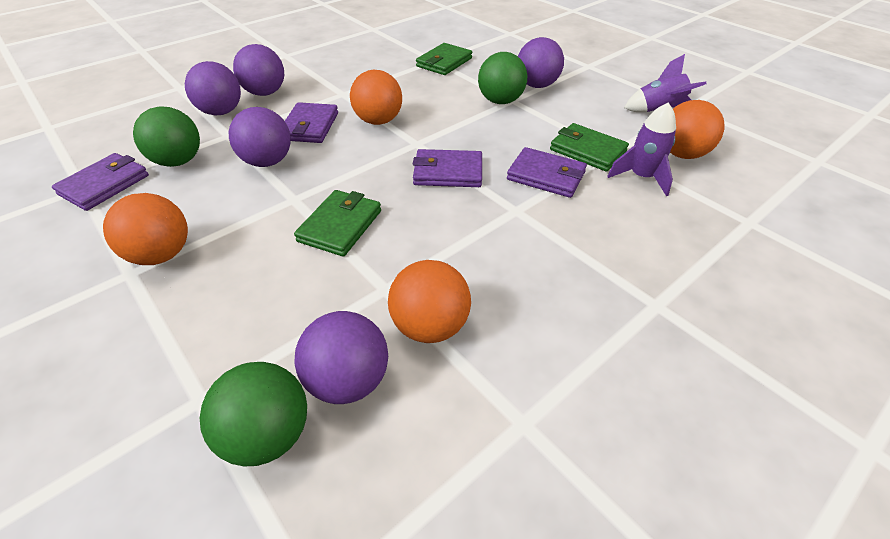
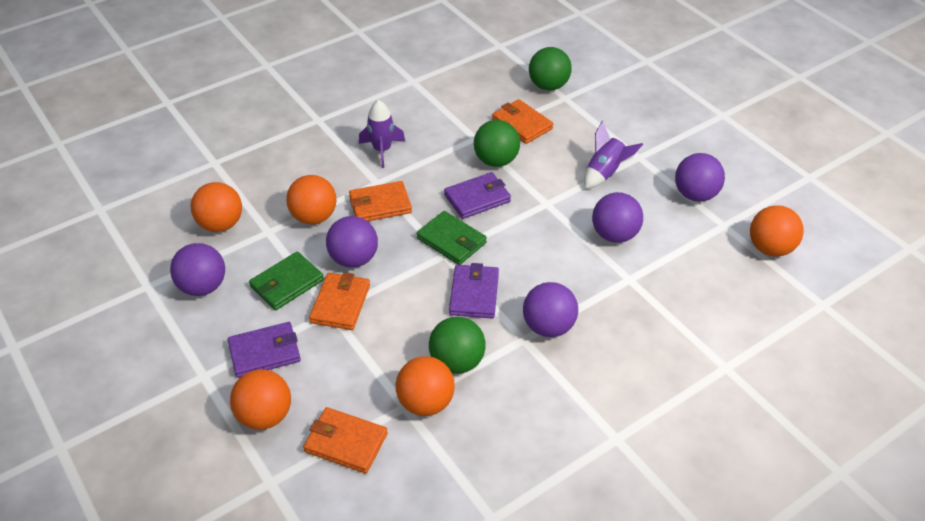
green wallet: [294,190,381,257] [416,43,472,75] [550,123,629,172] = 3 -> [249,252,324,310] [417,211,487,265] = 2
orange ball: [103,193,188,265] [350,70,402,125] [388,260,471,343] [670,100,725,159] = 4 -> [191,182,242,232] [230,369,291,430] [286,175,336,224] [396,356,455,416] [750,205,804,257] = 5
orange wallet: none = 0 -> [303,407,388,474] [309,272,370,330] [349,181,412,221] [492,99,553,144] = 4
purple wallet: [52,153,149,211] [285,102,338,143] [413,149,482,187] [507,147,587,198] = 4 -> [228,322,301,378] [444,172,511,219] [449,263,499,318] = 3

